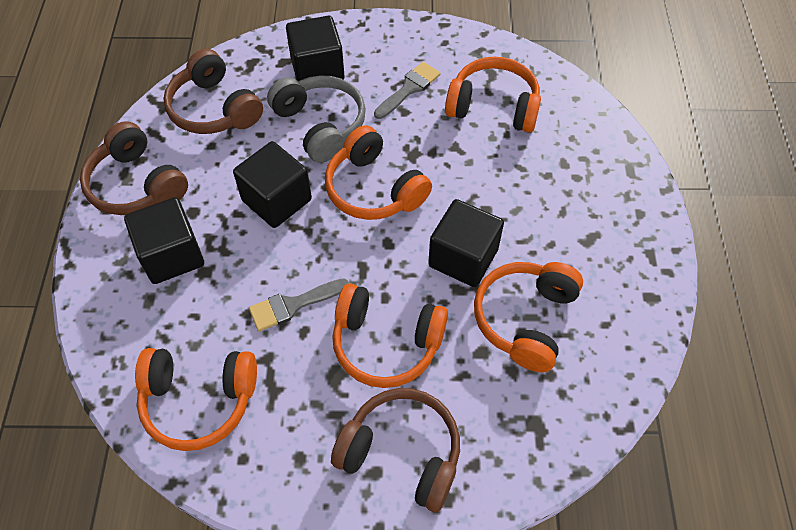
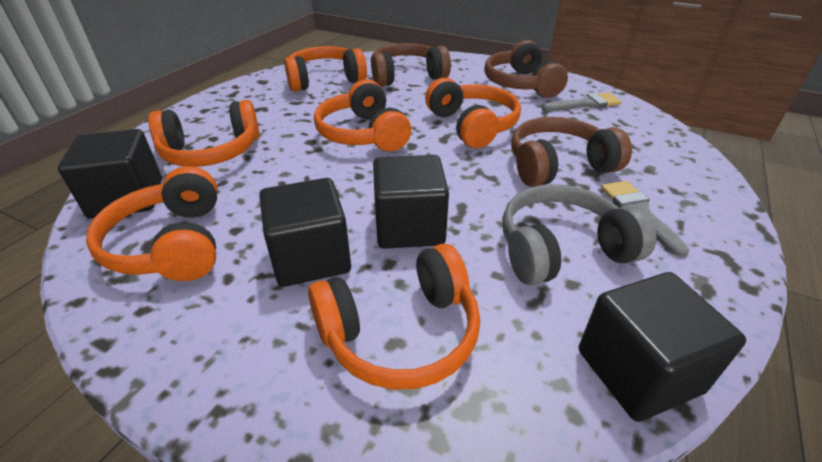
orange headphones: [135,348,257,451] [325,125,432,220] [332,283,448,388] [445,57,541,133] [474,262,583,372] = 5 -> [86,166,218,281] [148,100,260,167] [284,46,367,92] [308,244,480,390] [314,79,411,151] [425,78,521,148] = 6

